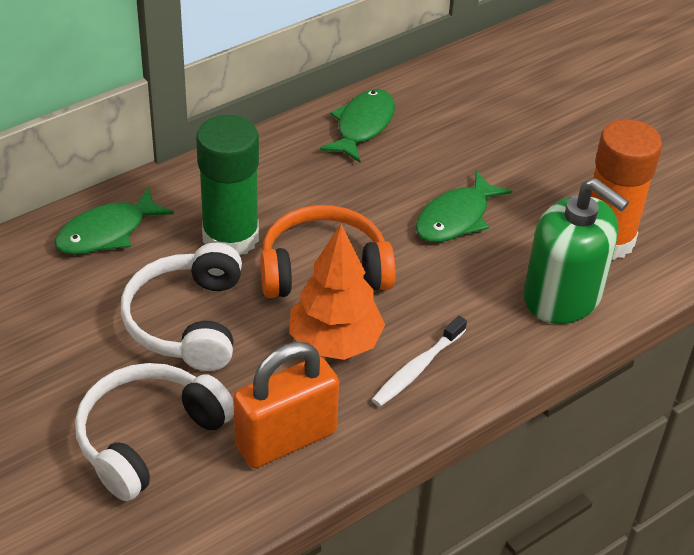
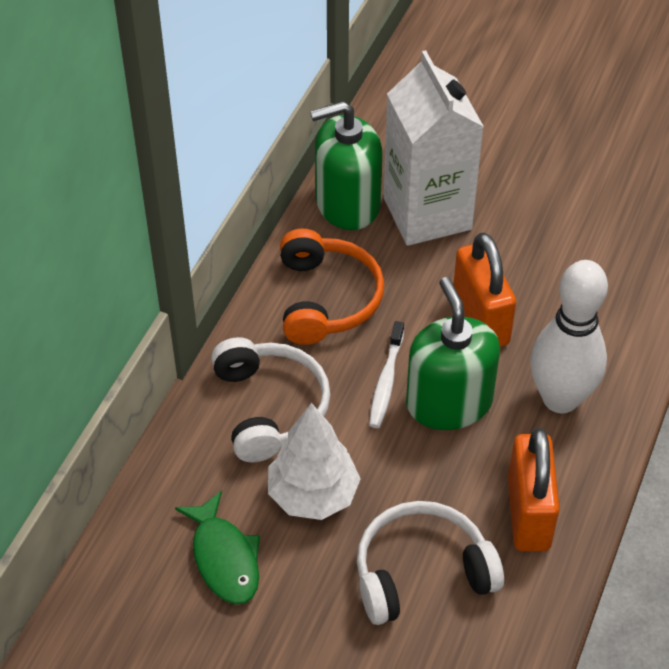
green fish: [54,187,174,255] [320,89,395,163] [415,170,512,242] = 3 -> [175,490,260,604] = 1
green glue stick: [196,115,259,255] = 1 -> none = 0
green soap dispenser: [524,178,629,324] = 1 -> [310,101,382,230] [406,277,500,430] = 2
orange glue stick: [591,119,662,260] = 1 -> none = 0
orange padlock: [233,342,339,468] = 1 -> [453,232,516,347] [508,428,560,551] = 2
orange tree: [289,224,385,360] = 1 -> none = 0
white bowling pin: none = 0 -> [530,260,608,413] = 1
white carton: none = 0 -> [383,50,484,246] = 1
white tree: none = 0 -> [268,403,361,520] = 1

